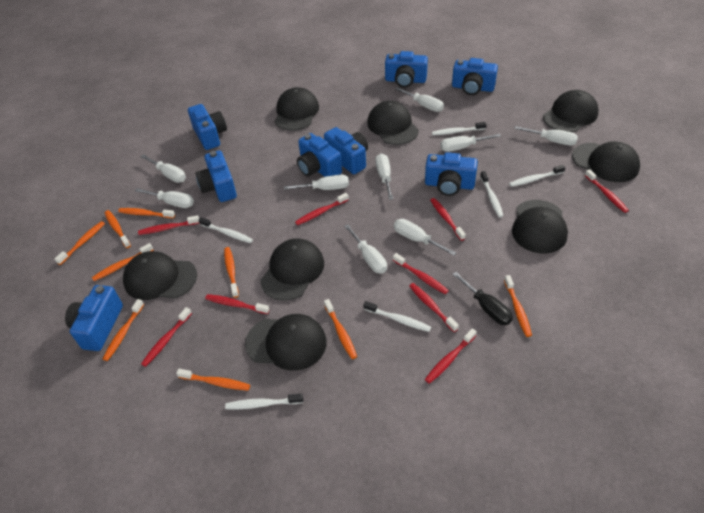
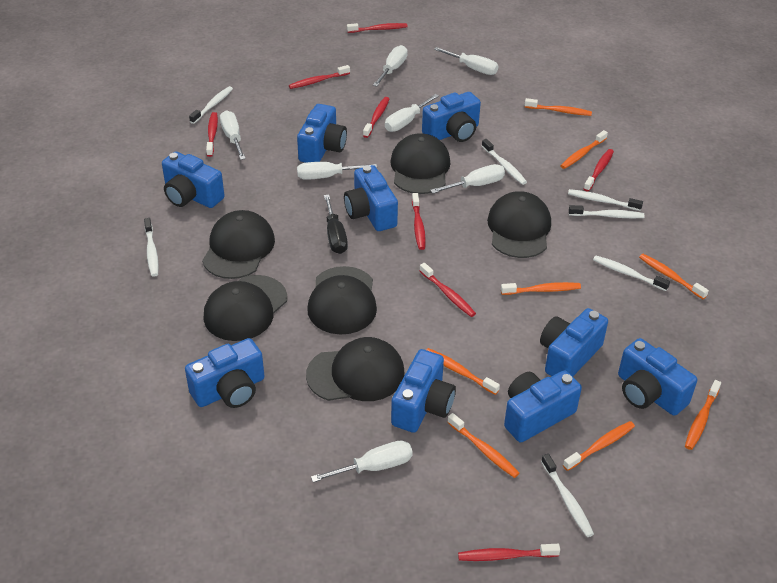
black cap: [123,251,197,300] [245,314,327,371] [260,238,324,301] [275,87,319,131] [367,101,419,145] [512,200,568,253] [543,90,599,132] [572,141,640,182] = 8 -> [202,210,275,279] [203,275,287,341] [306,337,405,401] [307,266,377,334] [390,133,450,194] [487,191,551,258] = 6
blue camera: [65,285,123,351] [188,104,227,150] [195,150,237,202] [297,133,342,177] [324,127,368,174] [385,51,428,88] [425,152,478,196] [452,58,498,95] = 8 -> [162,151,225,208] [185,338,264,408] [297,104,347,163] [344,165,398,231] [391,349,456,433] [422,92,481,142] [504,370,582,442] [540,308,608,376] [618,338,697,416] = 9
orange toothbrush: [54,221,105,265] [92,243,154,281] [103,299,144,361] [104,210,131,248] [118,208,175,218] [176,369,250,391] [224,247,239,298] [324,299,357,359] [504,275,532,337] = 9 -> [426,348,500,395] [447,413,519,478] [501,282,581,295] [525,98,592,116] [560,130,608,169] [563,421,635,471] [639,254,709,299] [685,380,721,450] = 8
red toothbrush: [138,215,199,235] [141,307,192,367] [205,294,270,314] [295,193,349,225] [393,253,449,294] [409,283,459,332] [425,328,477,384] [430,198,466,241] [585,169,629,213] = 9 -> [206,112,218,157] [289,65,350,89] [347,23,408,33] [363,97,389,138] [412,193,426,250] [420,263,476,317] [458,544,560,561] [584,149,614,192] = 8
white screwdriver: [135,188,194,208] [140,154,186,183] [284,175,349,190] [344,224,387,274] [375,154,393,200] [394,219,457,256] [395,87,444,112] [440,134,501,152] [514,126,578,146] = 9 -> [220,110,246,160] [297,162,377,180] [311,440,413,482] [373,45,408,86] [385,94,439,132] [430,164,505,193] [434,47,498,75] = 7
white toothbrush: [199,217,253,243] [225,394,303,409] [363,301,431,332] [432,122,486,135] [480,171,503,218] [509,165,565,187] = 6 -> [144,218,159,277] [189,86,233,124] [482,139,527,185] [541,454,594,537] [568,189,643,211] [569,205,645,218] [593,256,670,291] = 7

